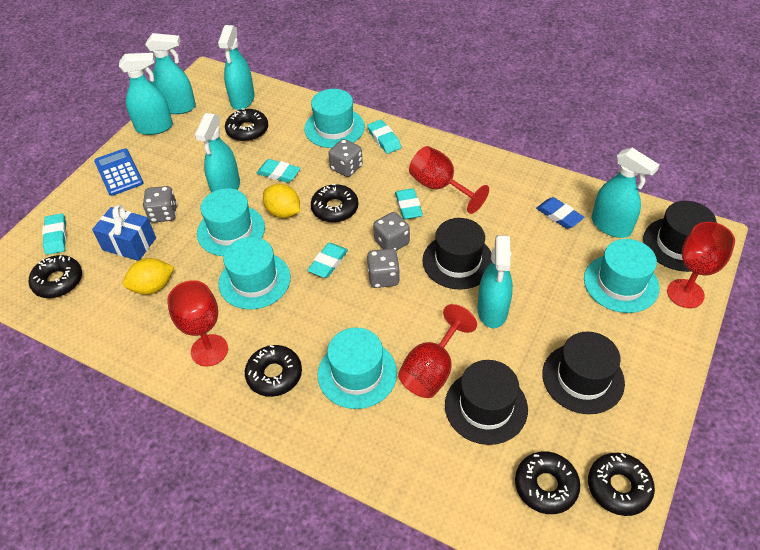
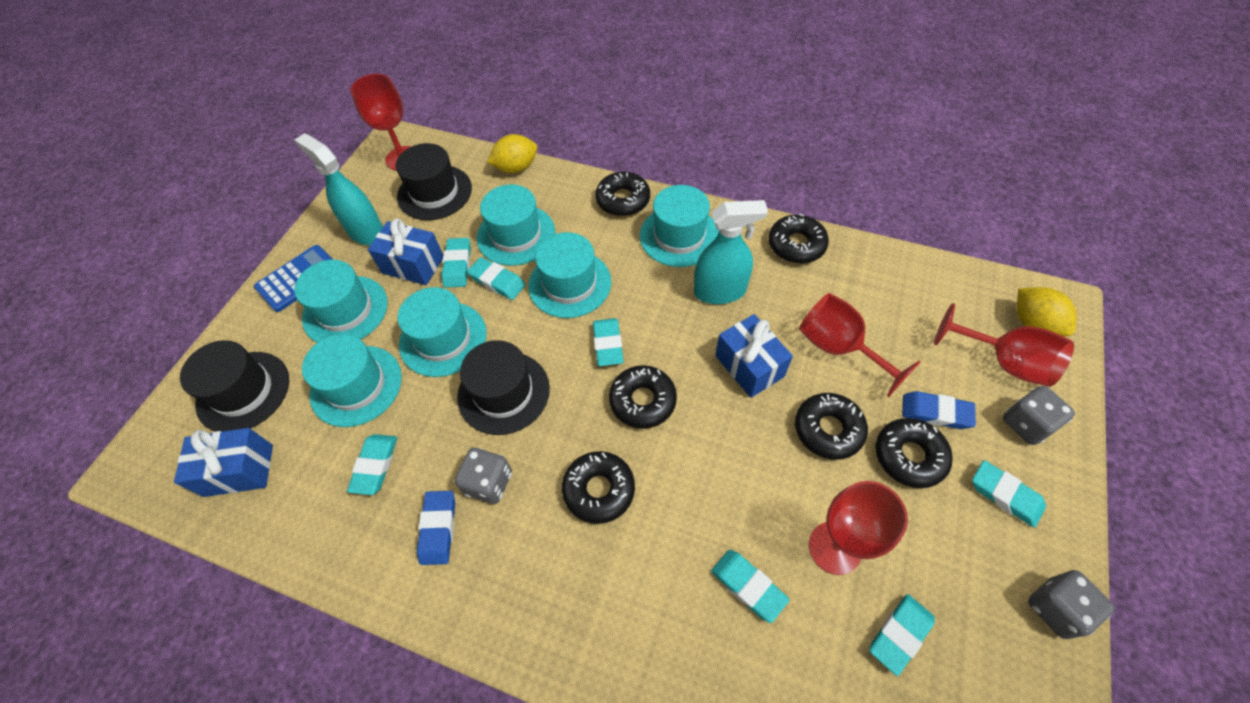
black hat: [423,218,492,290] [445,360,528,445] [542,332,625,414] [643,201,717,272] = 4 -> [180,340,289,432] [396,143,472,220] [457,340,550,435] = 3
blue eraser: [536,197,584,229] = 1 -> [417,491,455,565] [902,391,976,429] = 2
blue gift: [92,205,156,261] = 1 -> [174,428,273,497] [368,218,443,285] [715,314,793,398] = 3
grey dice: [143,186,177,223] [328,139,363,177] [367,248,400,288] [373,212,410,251] = 4 -> [455,448,512,504] [1003,386,1075,445] [1028,570,1115,639] = 3
turquoise eraser: [42,213,67,255] [257,159,300,183] [307,243,348,278] [367,119,401,154] [395,188,423,219] = 5 -> [347,434,397,495] [442,238,471,288] [467,257,525,300] [593,318,624,366] [711,550,789,623] [869,594,935,676] [972,460,1046,528] = 7
turquoise hat: [197,188,265,256] [219,237,291,310] [304,89,365,148] [318,327,397,409] [584,239,659,313] = 5 -> [294,260,388,343] [302,334,402,427] [397,287,487,377] [477,184,555,266] [528,232,611,318] [640,185,719,267] = 6
turquoise spray bottle: [119,53,173,135] [145,33,196,114] [195,113,240,193] [218,25,255,110] [477,235,513,328] [592,148,660,238] = 6 -> [295,133,383,245] [694,200,768,304] = 2

